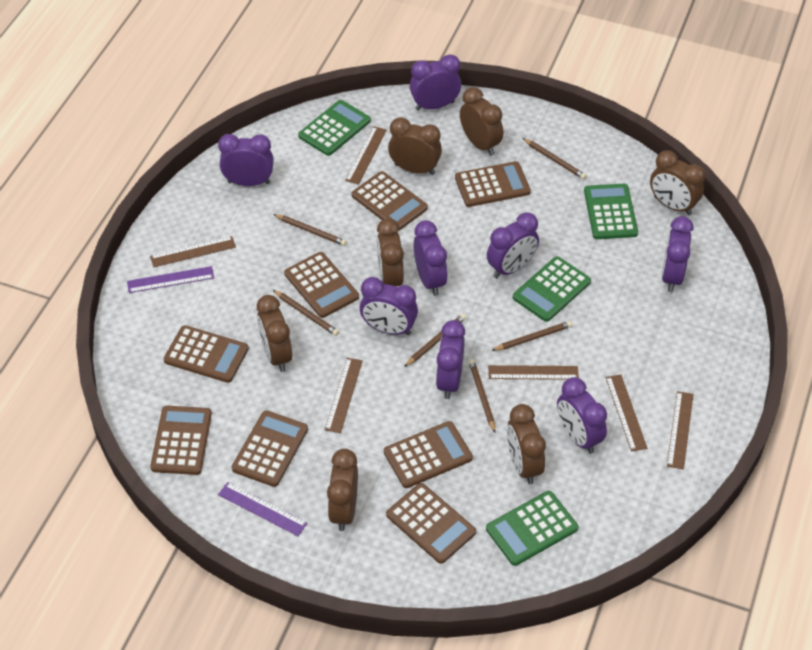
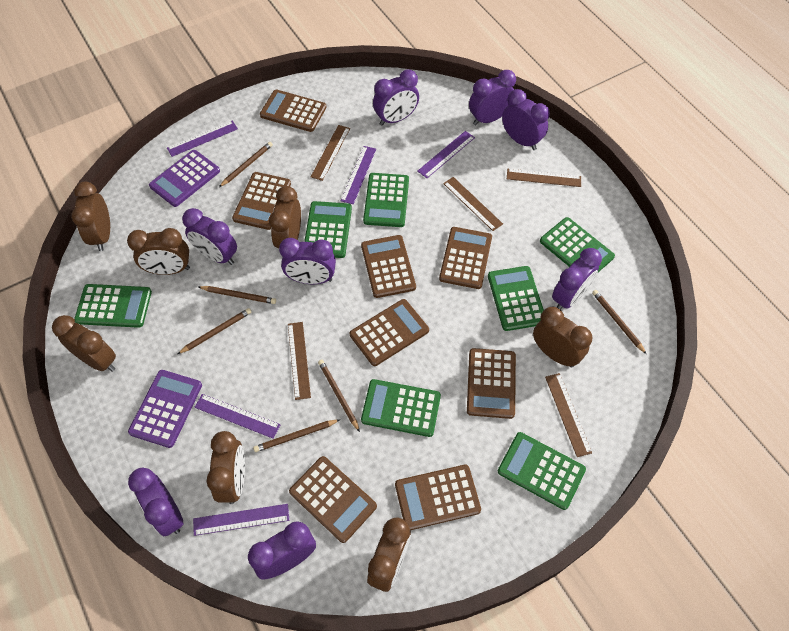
brown ruler: [150,236,236,267] [325,358,363,433] [345,126,387,185] [488,365,579,380] [605,374,647,452] [667,391,694,470] = 6 -> [288,322,311,400] [311,125,350,181] [443,177,503,231] [507,169,581,187] [545,373,592,457] = 5
green calculator: [298,100,371,156] [486,491,578,566] [513,256,591,322] [584,184,638,239] = 4 -> [74,284,152,328] [304,201,352,258] [361,379,441,437] [363,173,409,227] [488,266,544,331] [498,432,586,510] [540,217,615,272] = 7
purple calculator: none = 0 -> [128,370,202,448] [149,150,220,207] = 2
purple ruler: [127,266,214,293] [218,482,308,536] = 2 -> [167,121,238,157] [193,504,289,536] [194,394,280,439] [341,146,376,204] [417,131,475,178] = 5

